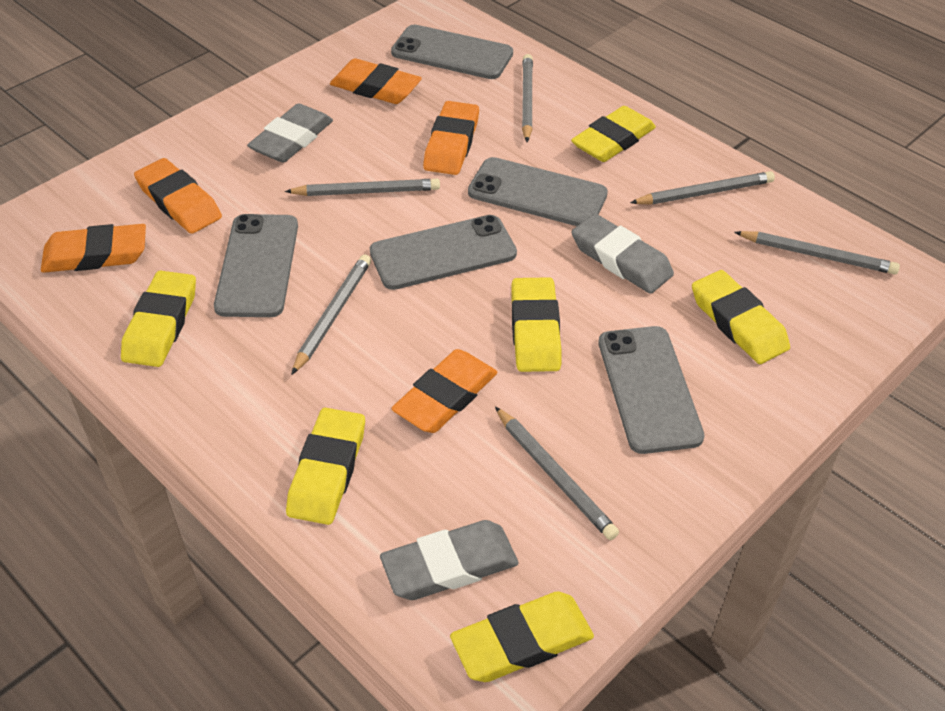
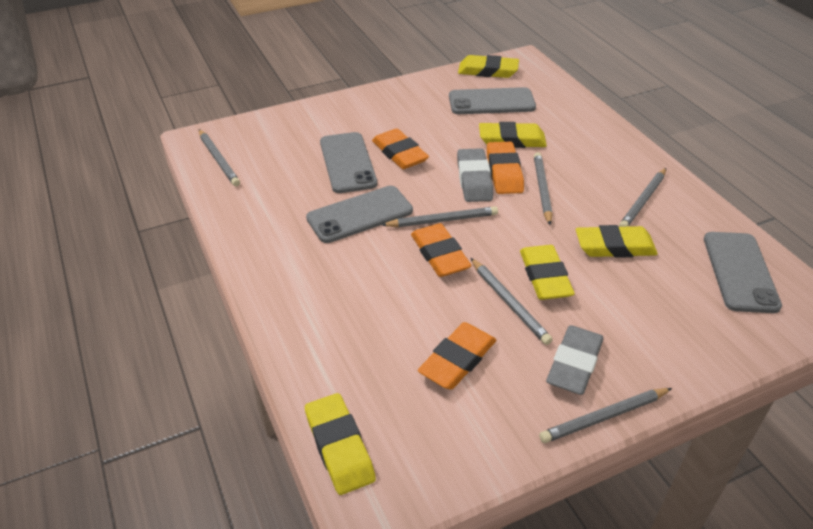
grey eraser: [247,103,333,163] [380,520,519,600] [571,214,674,294] = 3 -> [457,148,493,202] [546,325,603,395] = 2
grey phone: [214,214,298,317] [370,215,517,290] [391,25,513,79] [468,157,608,226] [599,326,704,454] = 5 -> [306,186,413,243] [320,132,377,193] [449,87,536,114] [704,232,782,313] = 4
orange eraser: [41,224,146,273] [134,158,222,234] [330,59,422,104] [391,349,497,433] [423,101,479,175] = 5 -> [372,128,429,169] [411,223,472,277] [418,322,496,389] [487,142,524,194] = 4
yellow eraser: [121,271,196,367] [286,408,365,525] [450,591,594,682] [511,277,561,372] [571,106,656,162] [692,270,790,364] = 6 -> [305,393,376,495] [458,55,519,78] [479,122,547,148] [520,245,575,300] [576,225,658,258] = 5

